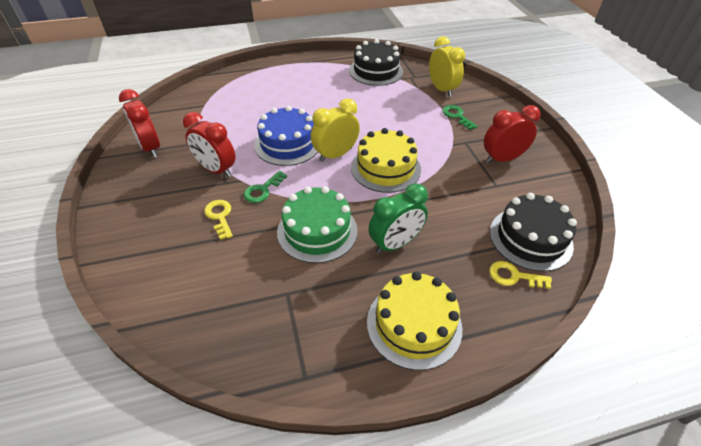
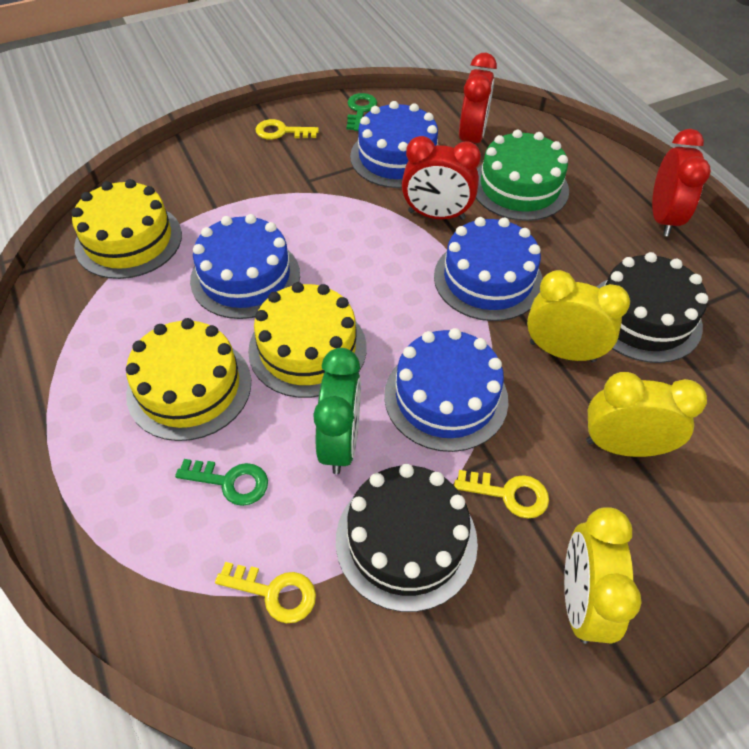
blue cake: [254,106,318,166] = 1 -> [190,214,300,319] [350,101,439,188] [384,328,508,452] [434,217,543,321] = 4
yellow cake: [351,128,421,193] [367,271,462,370] = 2 -> [71,179,182,279] [126,318,251,441] [248,282,366,398] = 3
yellow clock: [311,98,360,162] [429,36,465,97] = 2 -> [527,270,630,362] [564,508,642,644] [586,372,707,457] = 3
yellow key: [204,200,233,240] [489,261,552,289] = 2 -> [215,562,316,623] [256,119,319,140] [454,470,549,519] = 3

